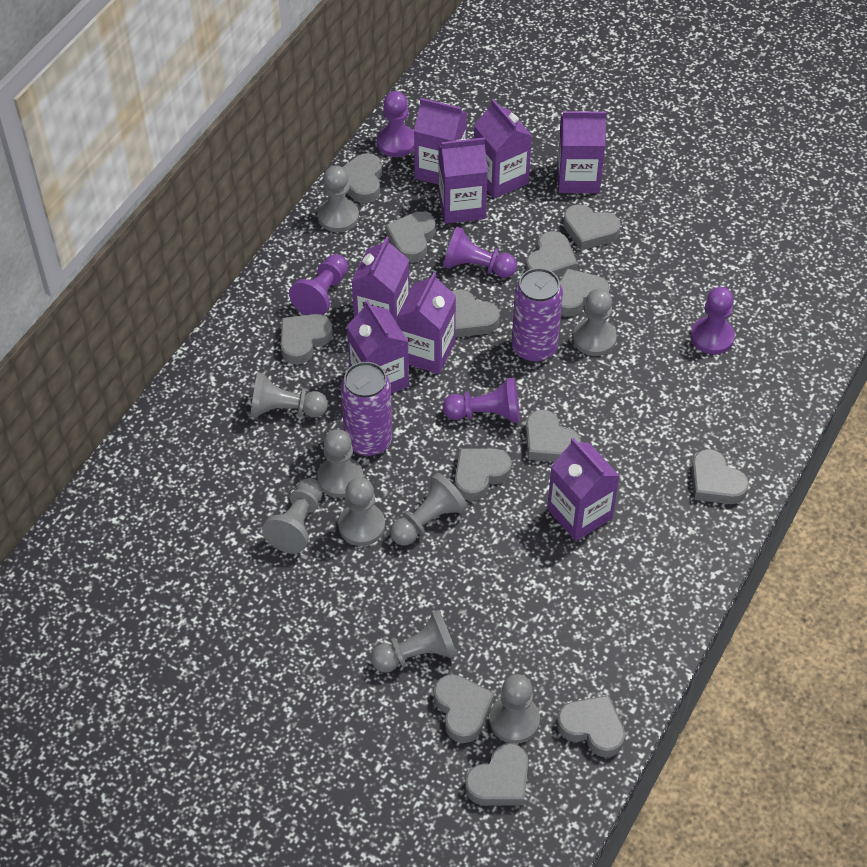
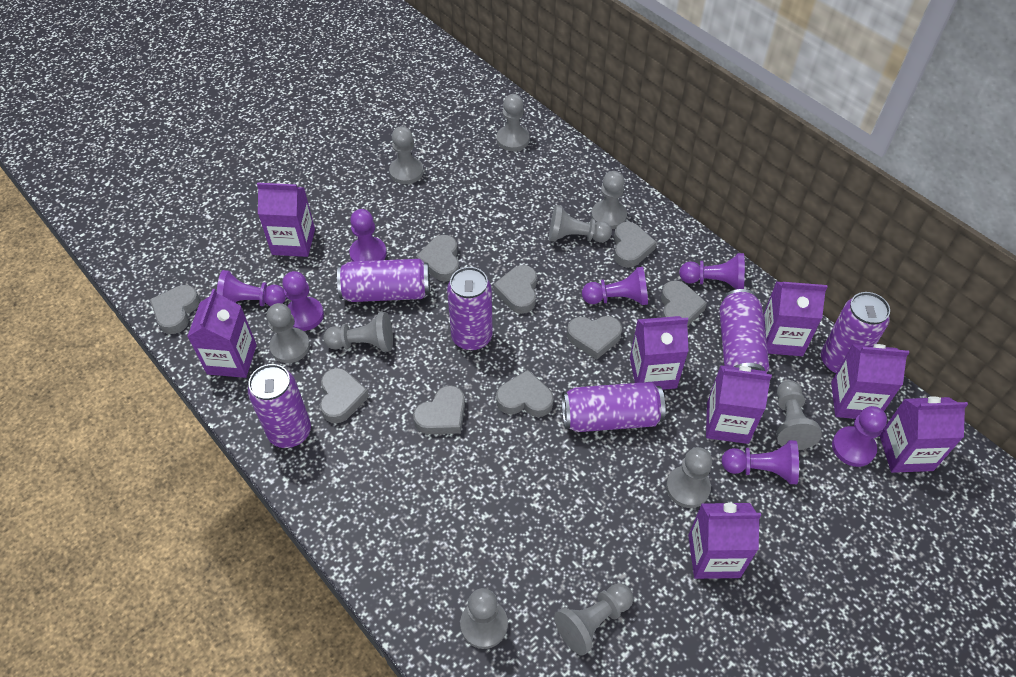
grey heart: [281,314,333,365] [342,153,382,203] [386,211,436,263] [434,674,494,743] [451,289,500,337] [455,448,512,501] [465,743,529,806] [526,231,577,278] [526,410,581,462] [557,695,625,757] [560,269,610,317] [563,204,621,250] [691,449,749,504] = 13 -> [150,285,200,334] [320,368,369,423] [413,385,465,434] [416,235,459,281] [493,265,537,314] [496,370,554,417] [567,316,622,360] [614,222,657,268] [661,280,707,326] = 9
grey pawn: [250,372,328,418] [262,478,323,553] [317,429,363,498] [318,165,359,232] [338,477,385,546] [371,610,457,673] [390,473,467,546] [490,674,540,744] [573,288,617,356] = 9 -> [267,303,310,363] [323,312,393,352] [389,126,424,184] [460,588,508,649] [497,94,530,151] [549,205,612,242] [554,583,633,656] [591,171,627,229] [666,447,712,508] [776,380,822,450] = 10
purple can: [341,362,392,457] [512,268,563,363] = 2 -> [248,364,311,448] [337,259,430,302] [447,267,493,351] [562,382,665,432] [719,289,769,373] [821,292,890,374] = 6
purple pawn: [289,254,348,315] [377,91,414,157] [443,227,517,278] [443,378,520,423] [691,287,735,355] = 5 -> [217,270,286,306] [282,271,324,331] [349,209,387,261] [582,267,648,305] [679,253,745,289] [722,440,799,484] [832,406,887,467] = 7

